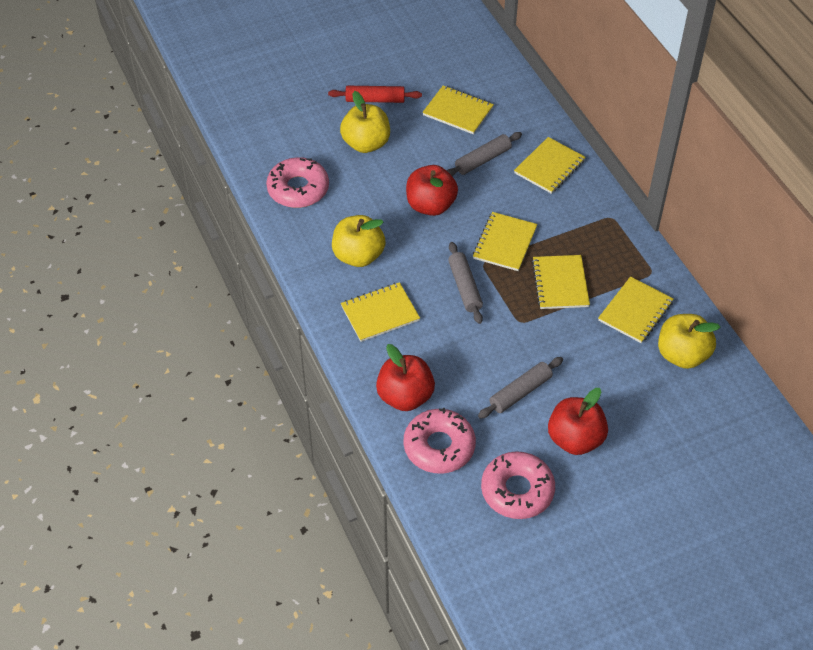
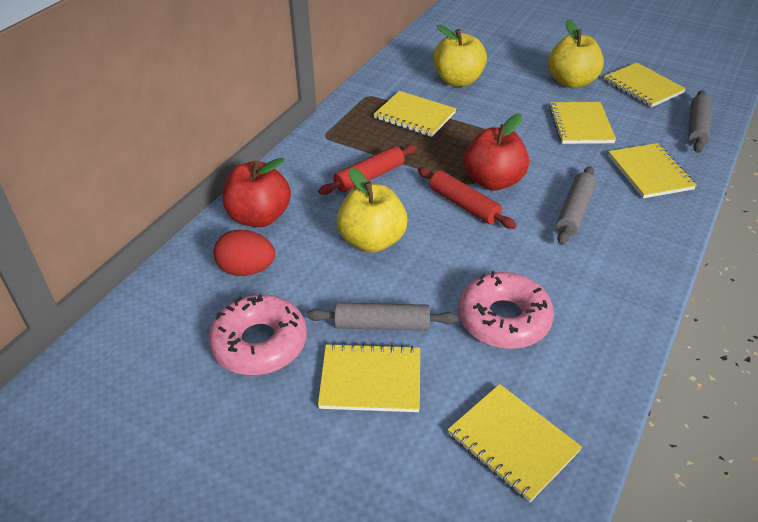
pink donut: [266,157,329,208] [404,408,476,473] [481,451,555,519] = 3 -> [208,295,307,375] [458,271,554,349] = 2
red apple: [376,344,435,411] [406,165,458,216] [548,388,608,455] = 3 -> [223,158,291,227] [464,114,529,191] = 2
red egg: none = 0 -> [214,230,275,276] = 1
red rolling pin: [328,86,422,103] = 1 -> [318,144,417,195] [418,167,517,229] = 2

